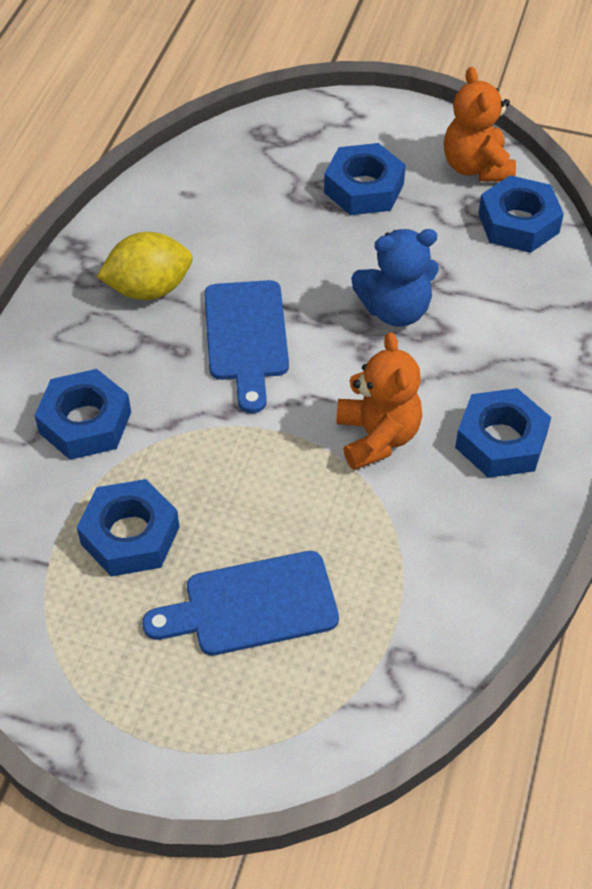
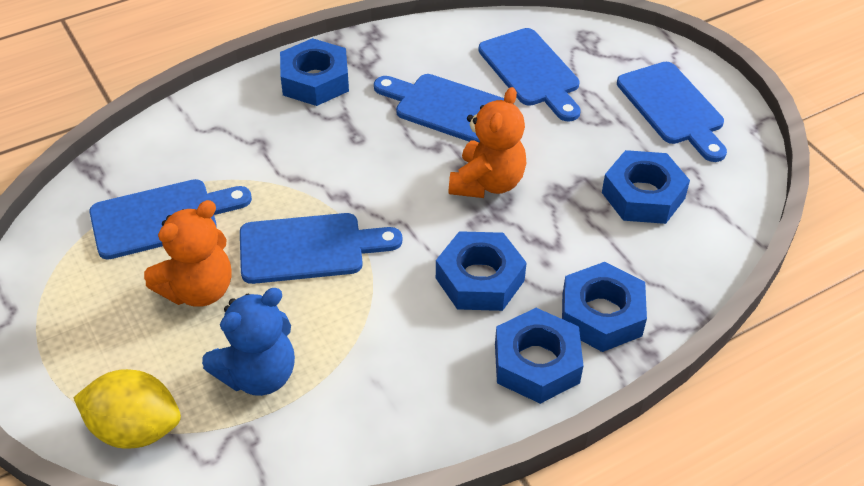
blue cutting board: [142,551,339,656] [204,280,289,413] = 2 -> [89,179,252,260] [240,213,402,284] [374,74,504,143] [478,28,581,122] [617,62,727,162] = 5

